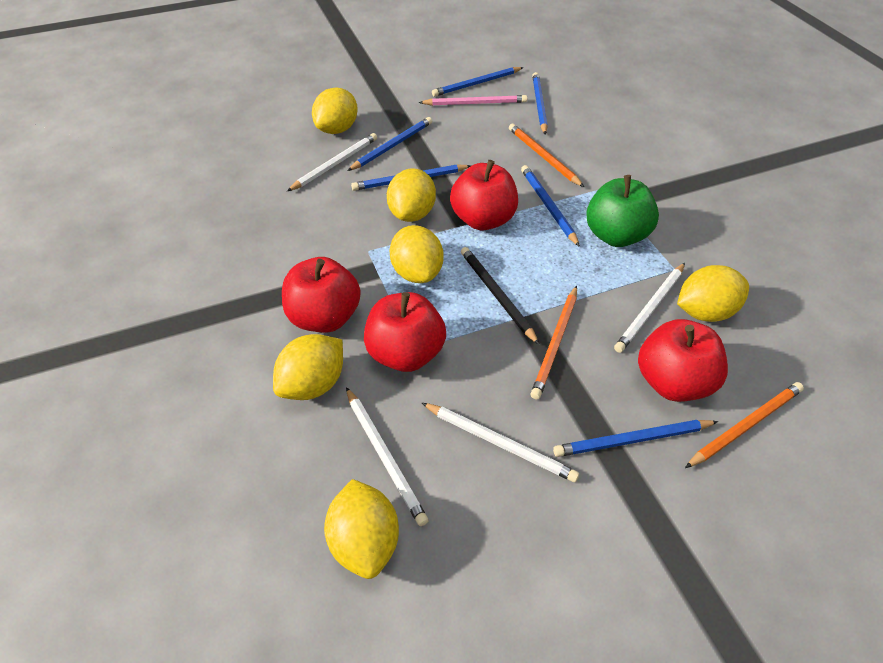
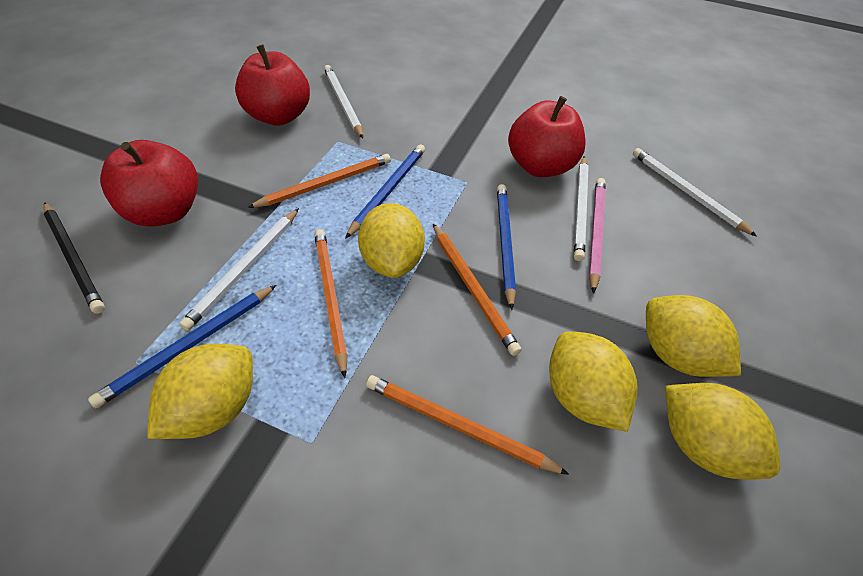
blue pencil: [347,117,432,171] [351,164,471,191] [432,67,523,97] [521,165,580,247] [532,72,548,135] [553,420,718,457] = 6 -> [88,285,276,408] [345,145,425,239] [497,184,516,310] = 3
green apple: [586,175,659,247] = 1 -> none = 0
orange pencil: [509,124,584,187] [531,285,577,399] [685,382,804,468] = 3 -> [247,154,391,208] [314,229,348,378] [366,375,569,475] [433,224,521,356] = 4
red apple: [282,257,361,333] [364,292,446,372] [450,160,518,231] [638,319,728,402] = 4 -> [100,140,198,227] [235,44,310,126] [508,96,586,177] = 3
yellow lemon: [273,334,343,400] [312,88,358,134] [324,479,399,579] [387,169,436,222] [390,225,443,283] [677,265,749,322] = 6 -> [147,344,253,439] [358,203,425,278] [549,332,637,432] [646,295,741,377] [665,383,780,480] = 5

